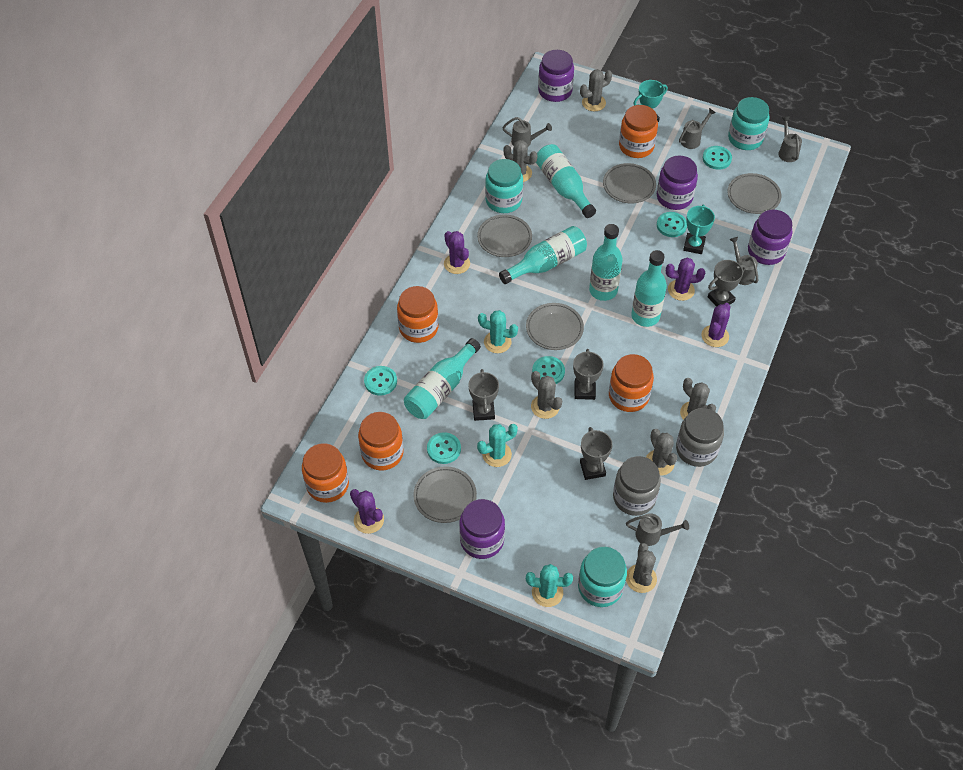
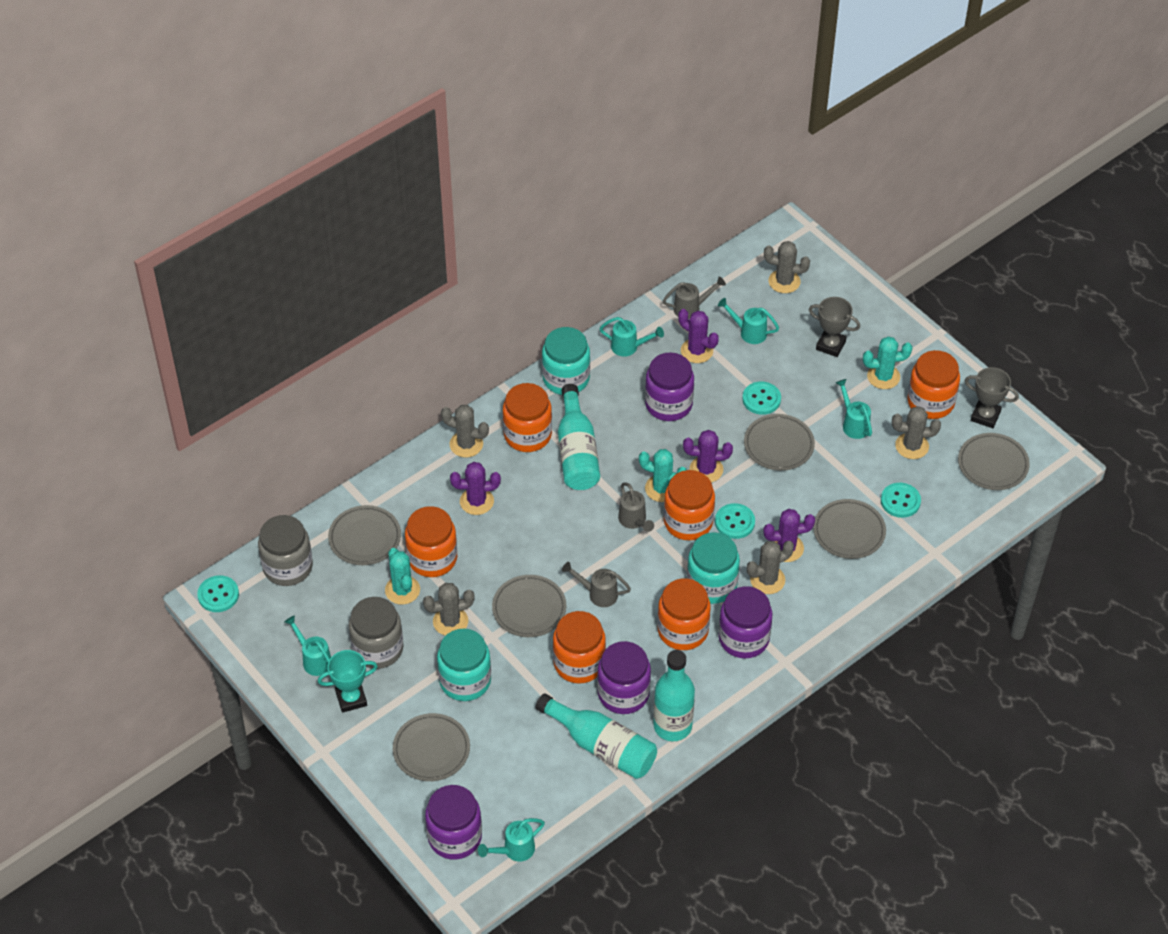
grey cactus: [503,140,538,182] [531,371,562,419] [580,69,612,111] [626,543,657,593] [646,429,677,476] [680,378,716,420] = 6 -> [423,583,475,636] [441,405,489,458] [747,541,794,594] [764,241,810,293] [892,406,941,459] = 5
grey plate: [413,466,477,523] [477,214,532,257] [526,303,584,350] [603,163,656,203] [727,173,781,214] = 5 -> [328,505,401,565] [393,713,470,781] [492,575,566,637] [744,414,815,471] [813,499,886,559] [958,433,1030,490] = 6
grey trophy: [469,369,499,421] [573,349,604,400] [580,427,613,480] [708,260,746,307] = 4 -> [809,297,860,357] [965,367,1019,428] = 2
grey watering can: [503,117,552,146] [626,513,689,546] [679,108,716,149] [729,237,758,285] [778,117,802,162] = 5 -> [562,562,631,607] [618,482,654,532] [663,276,726,319] = 3
orange jar: [302,443,349,503] [358,412,404,471] [397,286,438,343] [609,354,654,412] [619,105,658,158] = 5 -> [405,506,457,577] [503,383,552,452] [553,611,606,684] [657,578,711,650] [664,470,715,540] [907,350,960,419] = 6
turquoise bottle: [404,338,481,419] [499,226,587,284] [536,144,596,218] [589,224,623,301] [631,250,667,327] = 5 -> [536,693,657,779] [558,384,600,490] [653,650,695,741] = 3
turquoise button: [364,366,397,396] [427,432,461,464] [532,356,565,384] [657,212,687,237] [703,146,732,170] = 5 -> [197,575,239,612] [715,503,755,539] [742,382,781,415] [881,483,921,518] = 4
turquoise trophy: [633,80,668,122] [683,205,715,254] = 2 -> [318,650,378,713] = 1
turquoise watering can: none = 0 -> [285,615,331,676] [478,818,545,862] [599,317,664,357] [718,298,779,344] [836,379,872,439] = 5

